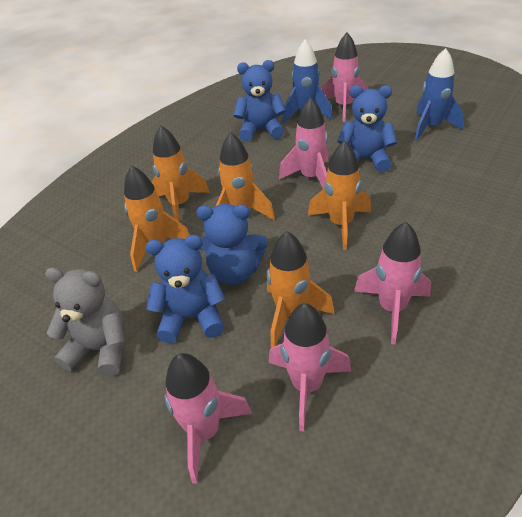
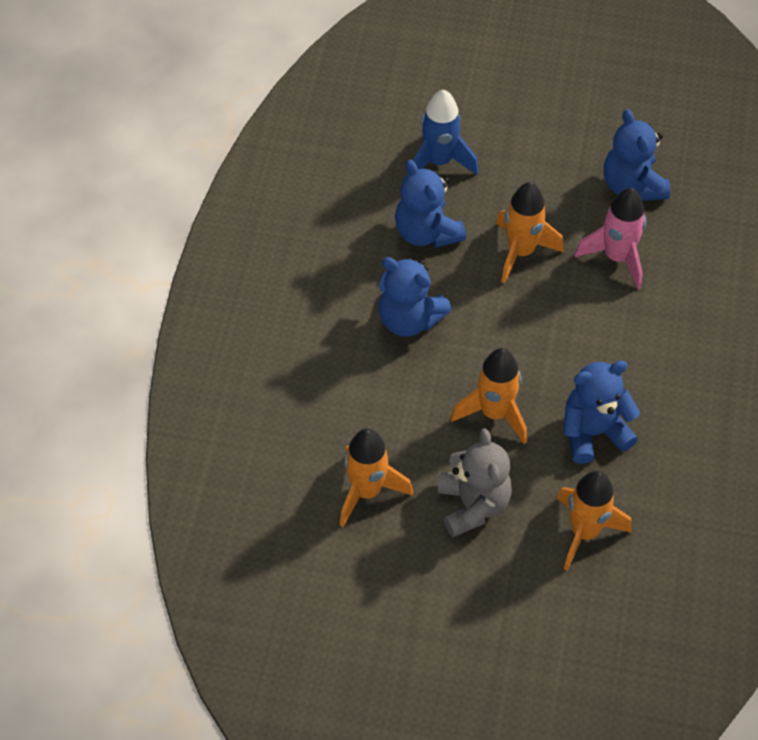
blue rocket: [282,39,333,124] [414,48,464,141] = 2 -> [408,90,479,175] = 1
orange rocket: [124,165,190,272] [152,125,210,221] [215,132,275,220] [267,231,335,348] [308,140,371,250] = 5 -> [340,428,413,527] [451,348,527,444] [496,182,564,284] [557,471,632,571] = 4
pink rocket: [165,353,252,484] [269,303,351,431] [279,97,329,189] [321,32,368,122] [354,222,431,344] = 5 -> [575,188,646,289] = 1

